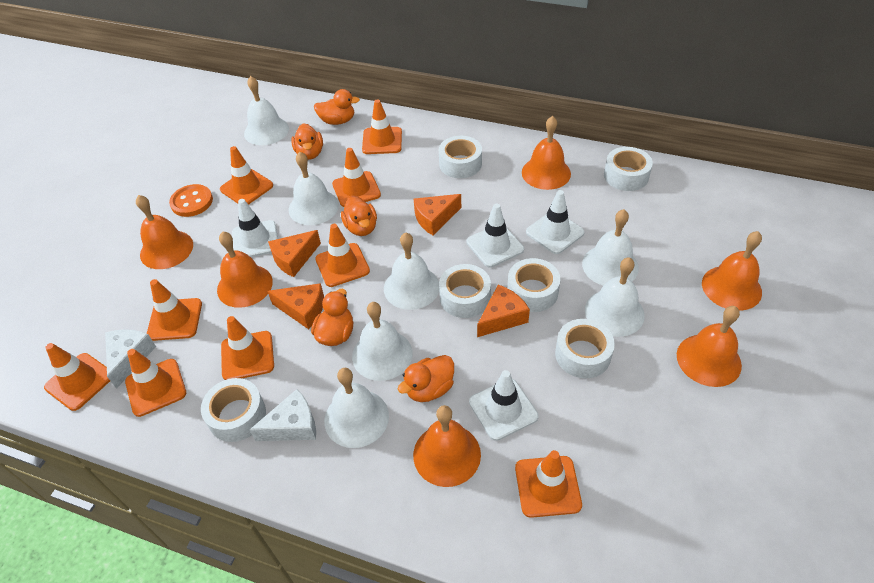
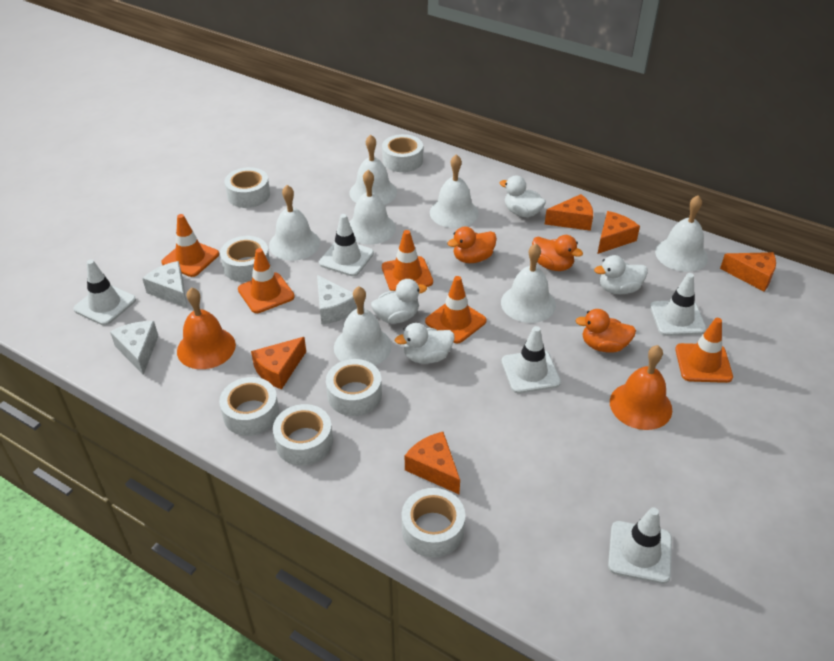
orange bell: [136,195,193,269] [217,232,273,308] [413,405,481,487] [522,116,571,190] [677,306,742,387] [702,231,762,311] = 6 -> [177,287,236,369] [610,345,672,430] = 2
orange button: [169,184,213,217] = 1 -> none = 0
orange cheese: [267,283,324,329] [268,230,321,277] [414,194,461,235] [477,285,530,337] = 4 -> [251,337,306,389] [405,432,460,494] [545,194,593,231] [598,211,640,254] [720,252,776,292] = 5
orange duck: [291,123,323,160] [311,289,353,346] [314,89,360,125] [341,195,377,236] [398,355,454,402] = 5 -> [447,227,497,263] [532,235,583,271] [575,309,636,352] = 3
orange traffic cone: [44,343,110,411] [125,349,186,417] [147,279,202,341] [220,146,273,205] [221,316,274,380] [315,224,370,287] [332,148,381,207] [362,99,402,154] [515,450,582,518] = 9 -> [161,214,219,277] [238,248,295,313] [382,230,433,291] [425,276,487,344] [675,318,733,383] = 5
white cheese: [105,329,156,389] [250,389,316,441] = 2 -> [110,321,158,375] [142,261,187,308] [317,275,357,325] = 3
white duck: none = 0 -> [371,279,427,324] [395,323,454,364] [500,176,546,217] [594,255,648,294] = 4
white tape: [201,378,266,442] [439,136,482,178] [439,264,491,318] [507,258,560,312] [555,319,615,378] [604,147,653,191] = 6 -> [219,377,279,436] [220,236,270,282] [224,167,270,208] [273,404,333,466] [326,359,382,416] [382,134,423,172] [402,488,465,558] = 7
white traffic cone: [232,199,278,257] [467,204,524,268] [469,370,539,441] [526,190,585,254] = 4 -> [73,260,136,325] [319,214,374,276] [501,326,561,393] [608,507,672,584] [650,273,707,336] = 5

